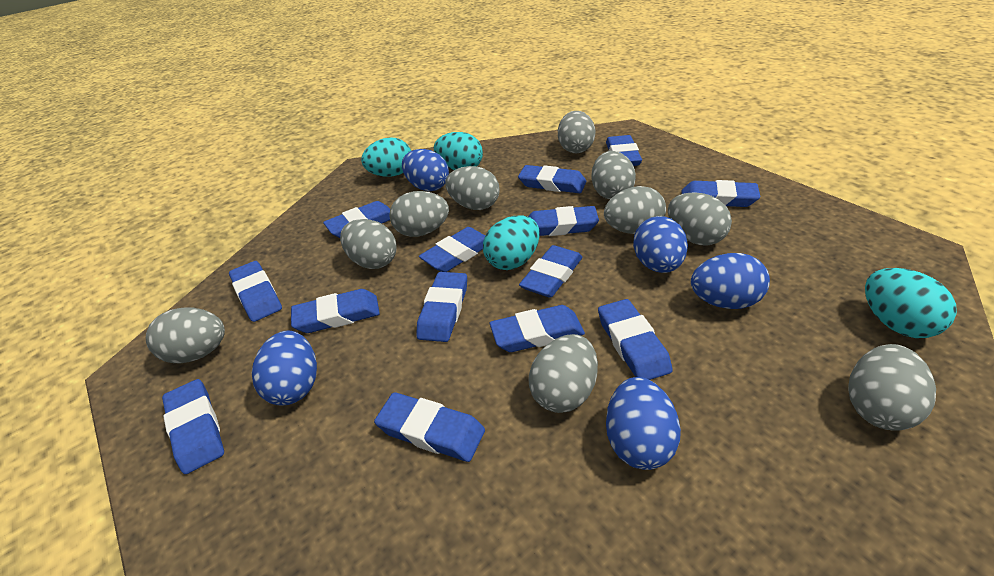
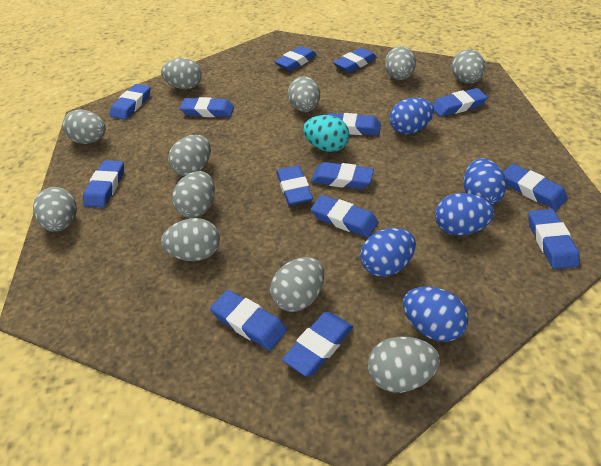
grey egg: [146,308,225,364] [340,219,397,269] [389,191,449,237] [445,166,500,210] [529,334,598,413] [558,111,596,153] [591,151,636,200] [604,186,666,234] [668,192,732,245] [849,344,936,431] = 10 -> [33,187,77,232] [62,109,106,144] [161,58,202,89] [161,218,220,261] [168,135,211,176] [172,171,215,218] [270,257,324,312] [288,76,320,112] [368,337,440,393] [385,46,416,80] [452,49,485,84] = 11
turquoise egg: [361,137,411,177] [434,132,483,170] [483,215,540,270] [865,268,957,338] = 4 -> [303,115,349,152] = 1

